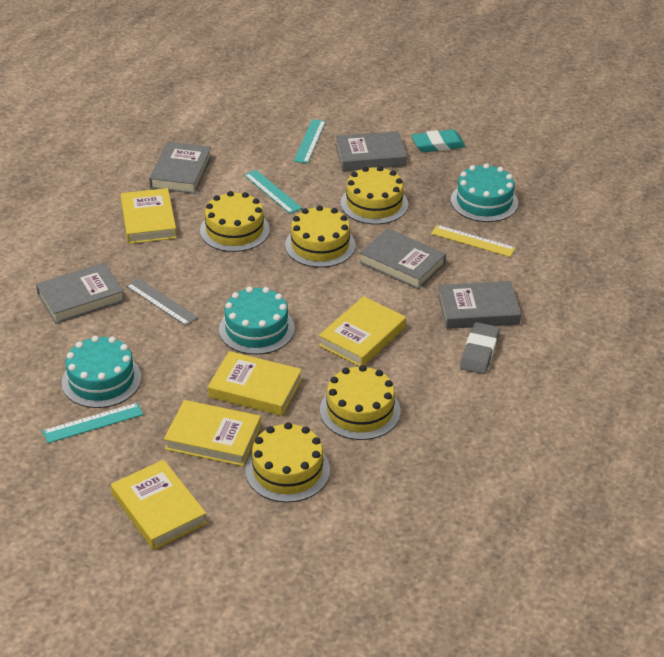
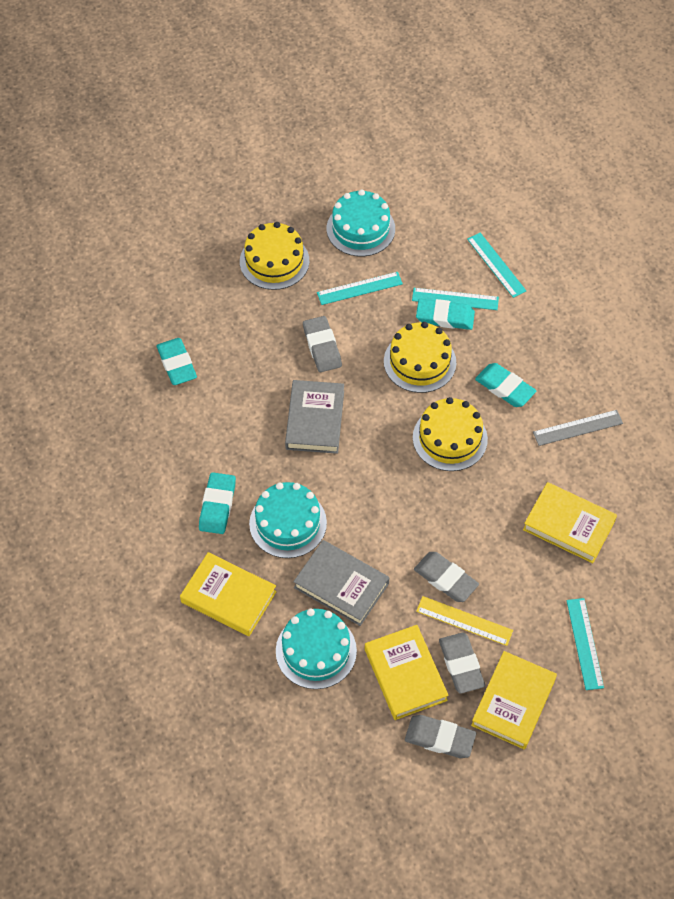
grey book: [36,262,125,324] [149,142,212,194] [336,131,407,171] [359,228,446,290] [438,281,521,329] = 5 -> [285,380,344,454] [293,540,389,626] = 2
grey eraser: [460,322,500,374] = 1 -> [303,316,342,372] [405,715,477,758] [414,552,479,602] [439,632,485,694] = 4
turquoise eraser: [412,130,466,152] = 1 -> [156,338,197,385] [199,472,236,534] [416,299,475,330] [475,363,536,407] = 4
turquoise ruler: [43,403,143,443] [244,170,302,214] [294,119,326,163] = 3 -> [317,272,403,305] [412,288,499,310] [467,233,526,298] [567,598,604,690] = 4
yellow book: [111,460,207,550] [121,188,177,244] [164,400,261,466] [208,351,302,416] [319,296,406,367] = 5 -> [180,552,277,636] [365,625,449,720] [471,651,557,749] [523,482,617,563] = 4
yellow cake: [200,191,270,252] [245,422,330,503] [285,205,355,267] [320,365,401,440] [341,166,408,224] = 5 -> [240,222,309,290] [384,322,456,393] [413,397,488,471] = 3

